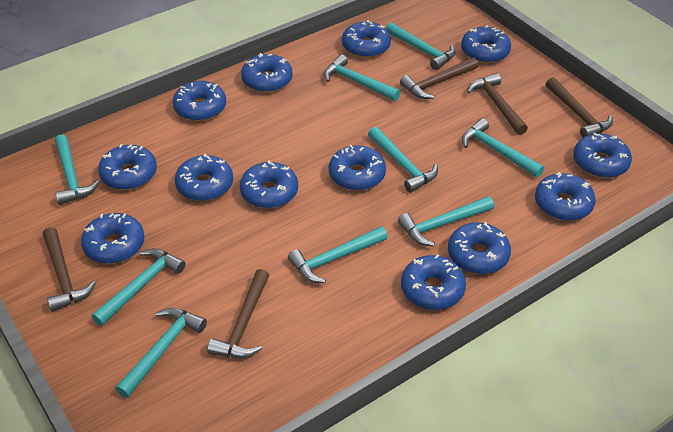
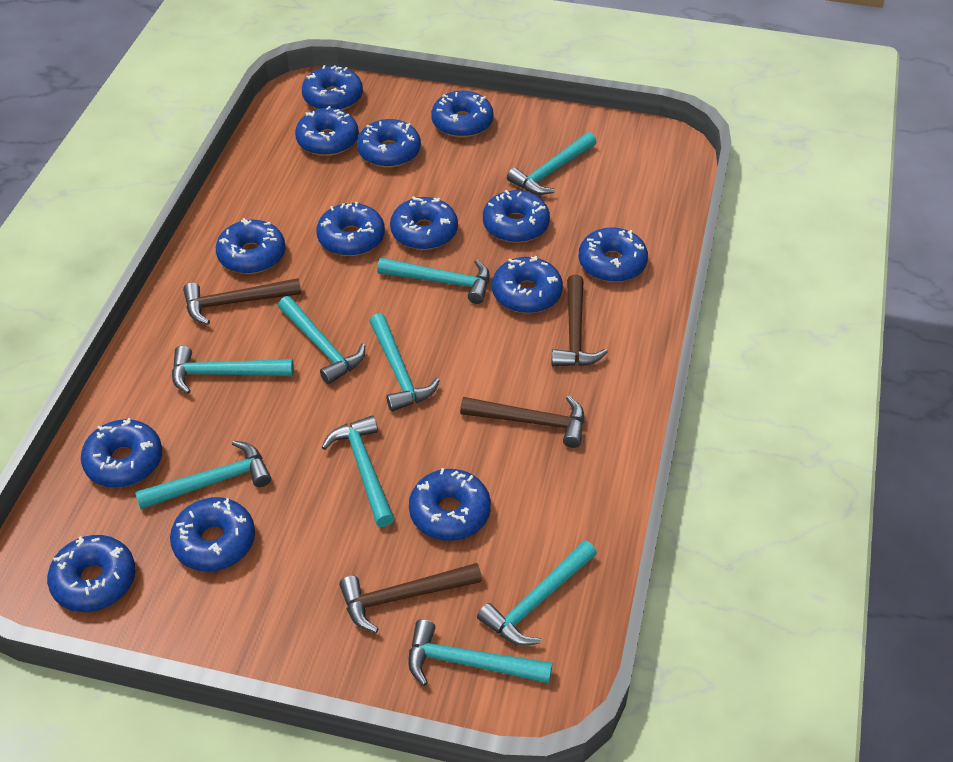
blue donut: [81,213,145,264] [98,144,157,190] [173,81,226,121] [175,153,233,201] [240,160,298,208] [241,53,293,92] [329,145,386,191] [342,20,391,58] [401,254,466,310] [448,222,511,274] [461,25,511,63] [535,172,596,221] [573,132,632,178] = 13 -> [47,535,136,612] [81,418,162,487] [170,497,255,571] [216,218,286,274] [295,106,359,156] [302,65,363,110] [317,202,385,256] [357,119,421,167] [390,196,458,250] [409,468,491,541] [431,91,494,138] [483,190,550,243] [492,256,563,313] [579,227,648,282] = 14
brown hammer: [43,227,96,312] [207,269,269,358] [400,57,479,99] [467,73,528,135] [546,77,613,138] = 5 -> [183,278,301,325] [339,563,482,633] [460,396,584,448] [551,275,608,366] = 4

